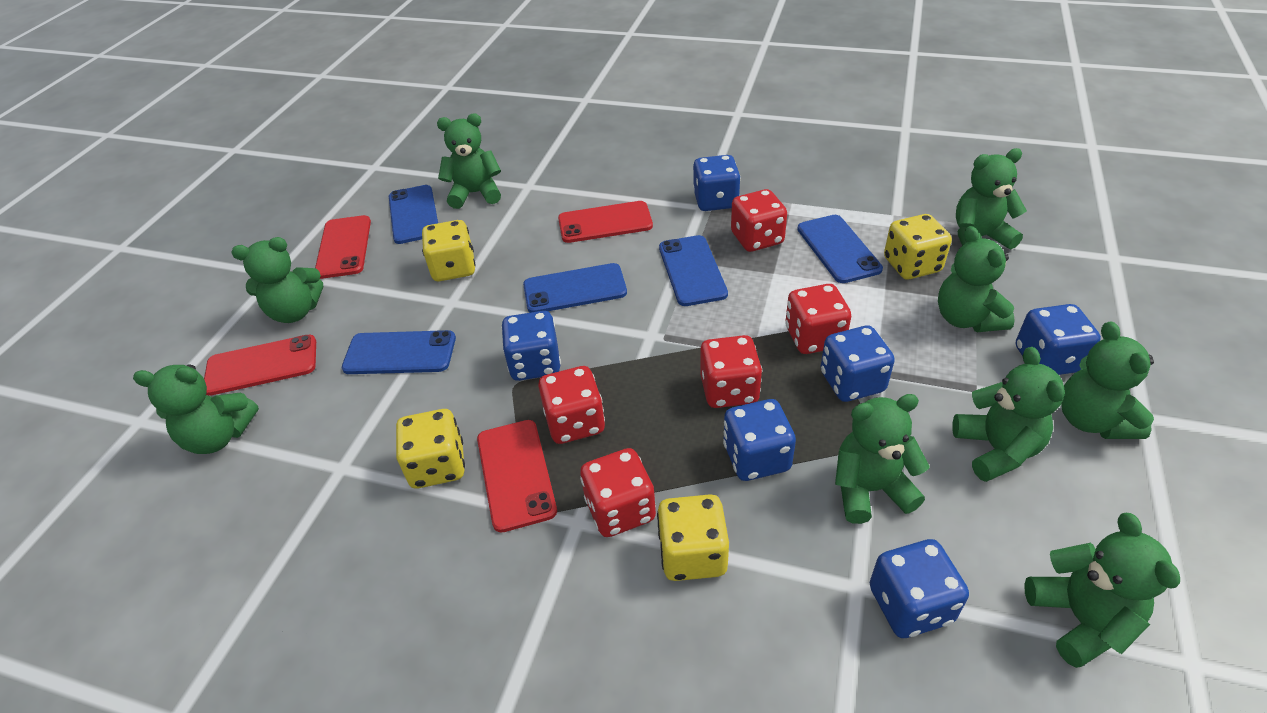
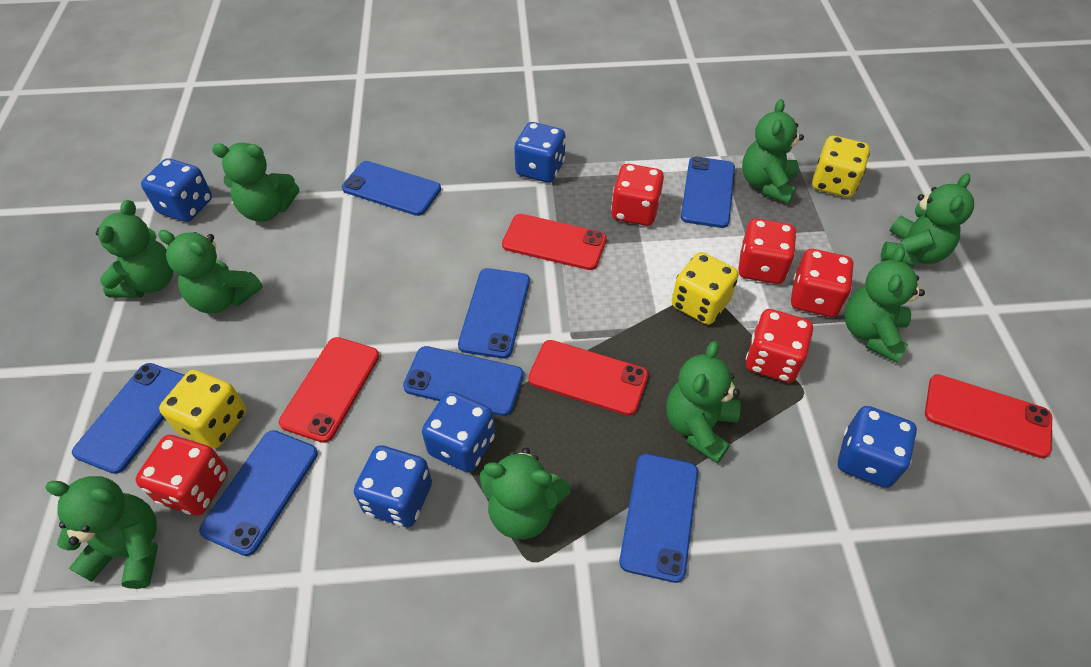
blue dice: [501,311,561,381] [693,155,741,211] [723,399,796,481] [820,325,895,402] [870,539,969,638] [1016,304,1101,375] = 6 -> [141,158,212,222] [354,445,432,527] [422,391,495,472] [514,122,566,183] [838,406,917,488] = 5
blue phone: [342,330,456,374] [389,185,438,244] [523,263,627,313] [659,235,728,306] [797,215,883,283] = 5 -> [72,363,185,474] [199,430,318,556] [342,161,441,216] [403,346,524,416] [458,268,530,358] [619,454,698,583] [681,157,735,228] = 7
yellow dice: [396,409,465,488] [422,220,476,281] [657,494,729,581] [884,214,952,279] = 4 -> [159,370,246,449] [672,252,739,325] [812,136,870,197] = 3

